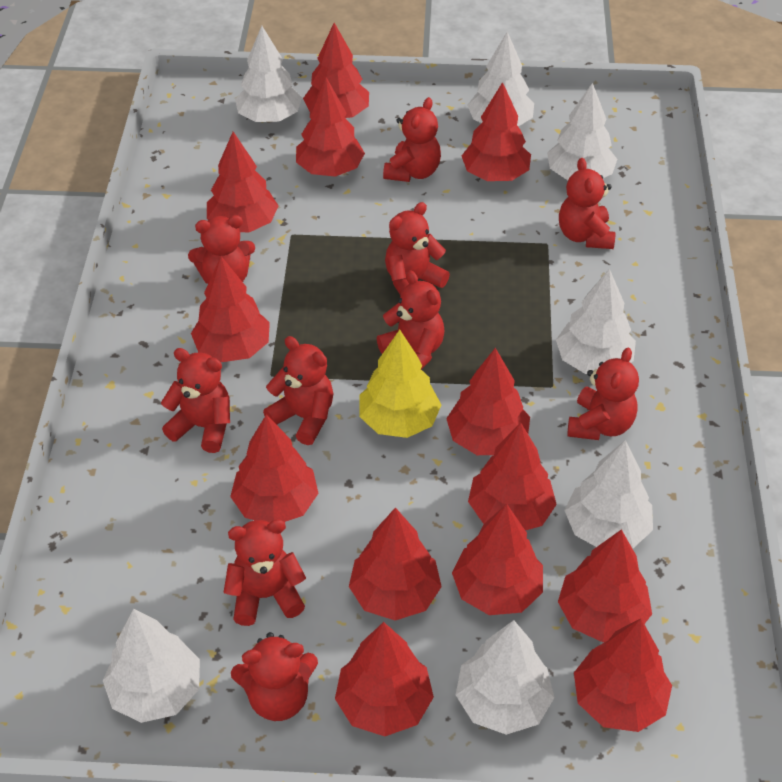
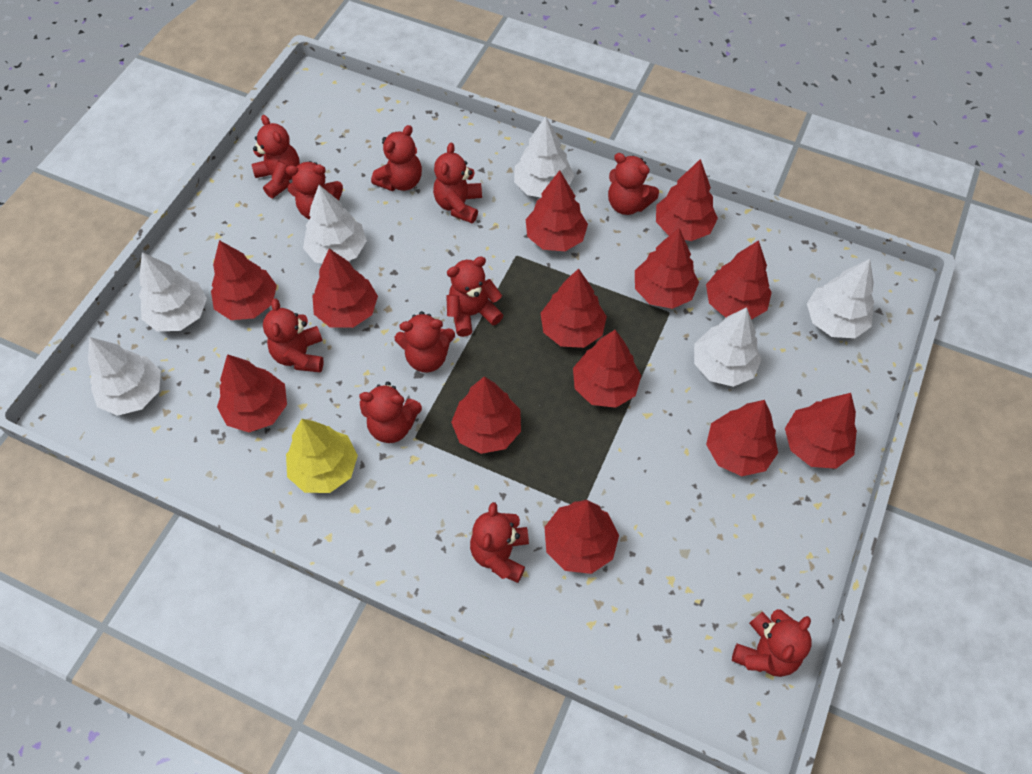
red teddy bear: [161,348,230,453] [188,215,255,284] [224,519,306,626] [231,632,318,721] [263,336,334,445] [377,270,444,369] [383,97,441,182] [385,202,450,296] [559,158,616,249] [567,348,639,440] = 10 -> [252,115,300,198] [263,299,324,373] [286,161,343,219] [359,382,422,443] [371,125,422,191] [395,311,455,373] [433,142,482,223] [446,256,503,337] [470,502,529,583] [608,153,659,215] [732,609,812,677] = 11
white tree: [103,609,200,723] [235,26,302,122] [456,620,555,735] [467,32,534,126] [547,83,617,180] [556,269,636,374] [564,440,653,548] = 7 -> [88,337,161,416] [139,252,207,331] [303,185,367,264] [514,116,574,198] [694,307,762,387] [807,259,874,338] = 6

